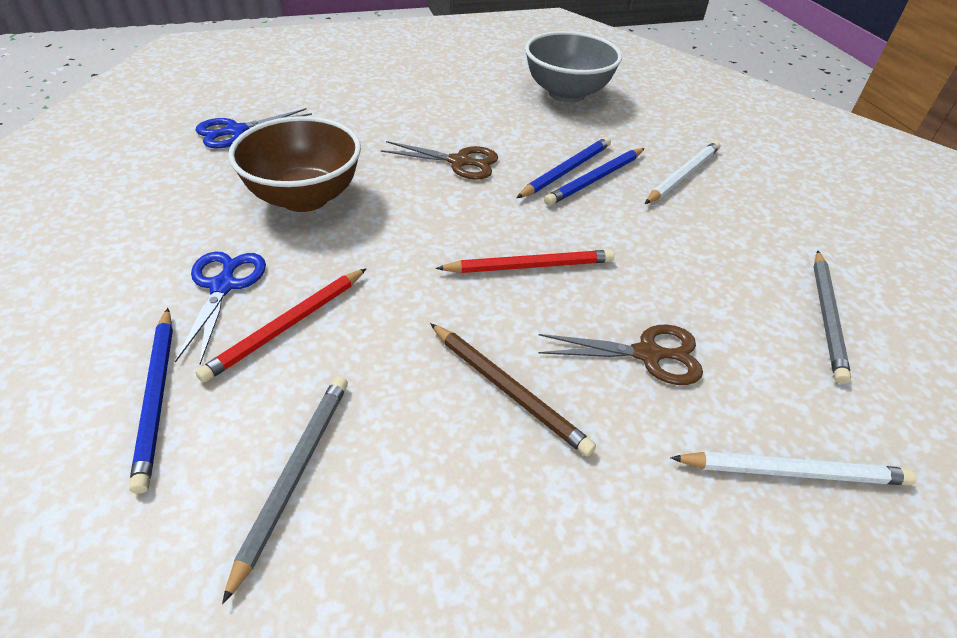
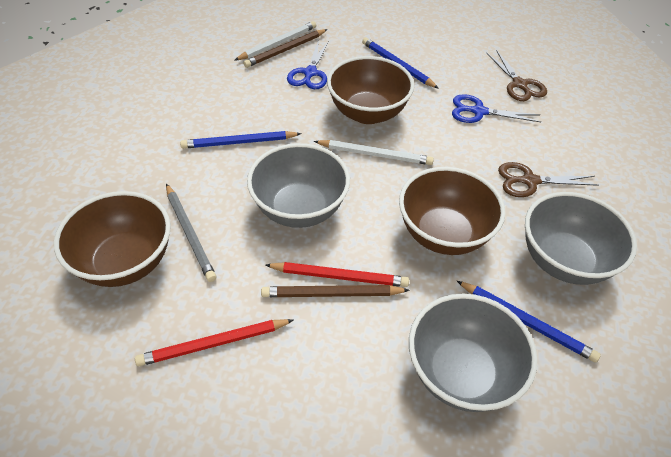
brown bowl: [228,116,361,212] = 1 -> [54,191,171,287] [327,56,414,124] [399,167,505,255] = 3
brown pencil: [430,323,596,456] = 1 -> [243,29,328,68] [261,285,410,297] = 2
grey bowl: [525,31,622,103] = 1 -> [247,143,350,228] [409,293,538,412] [525,192,637,285] = 3
grey pencil: [222,376,348,604] [813,251,851,384] = 2 -> [166,184,216,282] = 1

